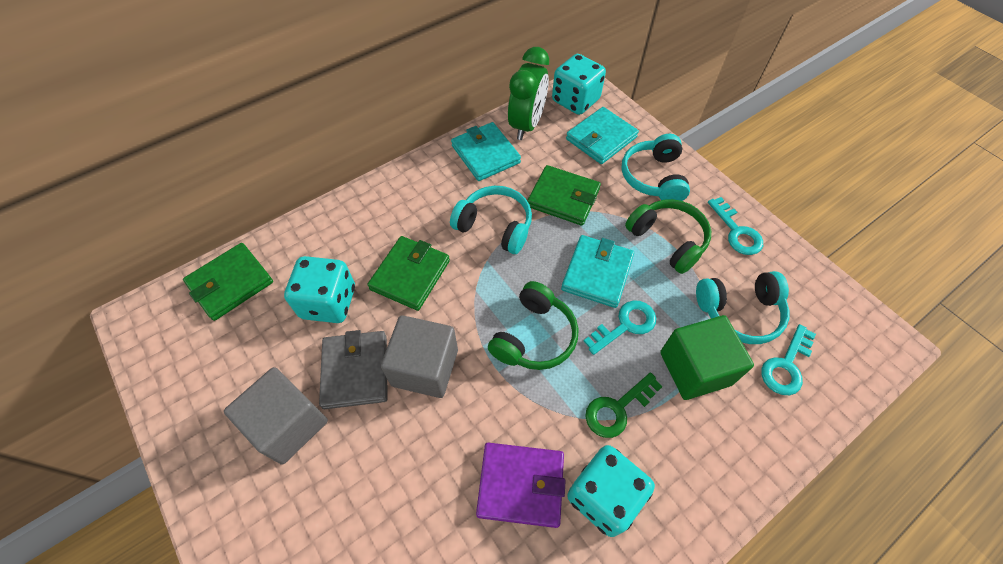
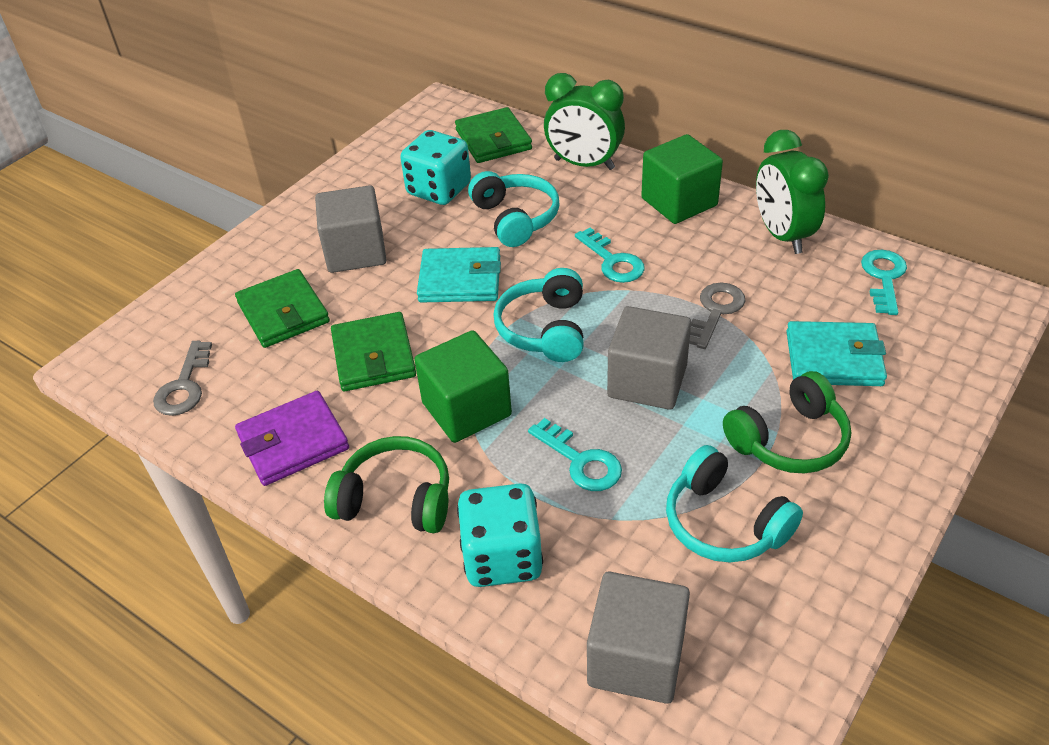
green clock: [508,47,549,140] = 1 -> [544,73,625,170] [756,130,829,254] = 2
green cube: [660,315,754,400] = 1 -> [414,330,512,443] [641,134,723,224] = 2
green key: [585,373,662,438] = 1 -> none = 0
grey cube: [224,367,328,465] [381,315,458,398] = 2 -> [315,185,386,273] [587,572,690,704] [607,306,691,410] = 3
grey key: none = 0 -> [153,341,212,416] [689,283,745,349] = 2
grey wallet: [319,330,388,409] = 1 -> none = 0
turquoise dice: [284,256,355,323] [552,54,606,115] [567,445,655,537] = 3 -> [400,130,471,205] [457,483,543,587] = 2
turquoise wallet: [451,122,521,181] [561,235,634,308] [566,107,639,164] = 3 -> [417,247,501,302] [786,321,887,386] = 2

